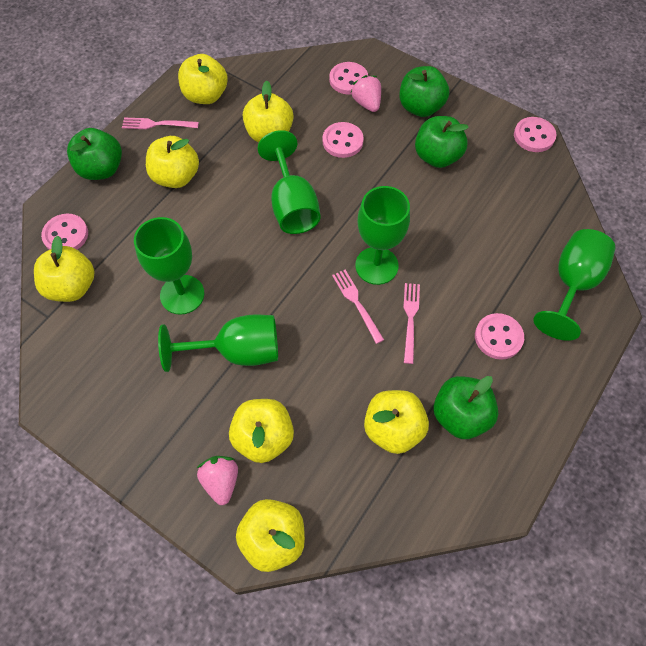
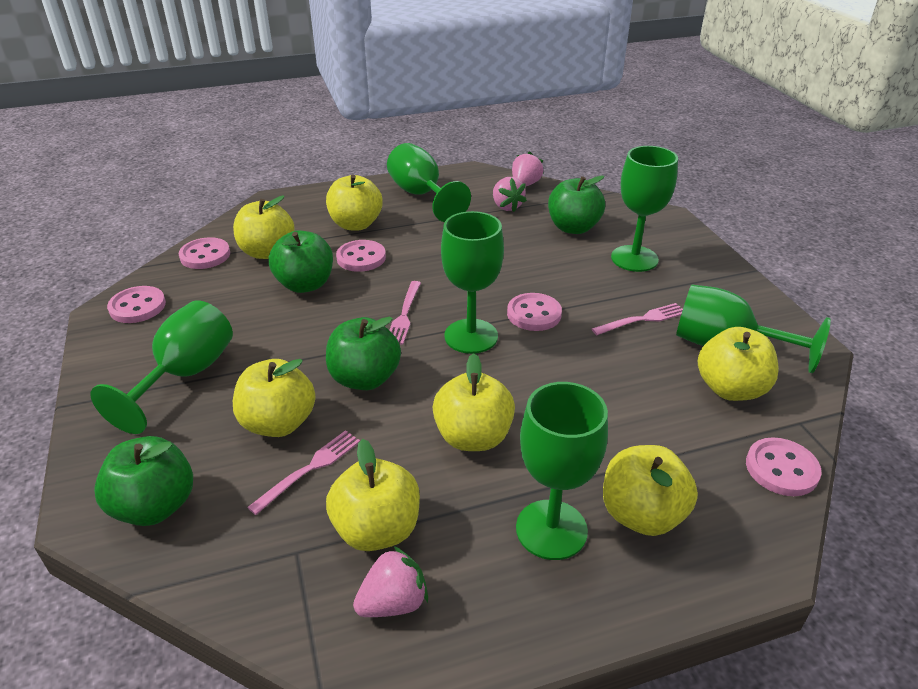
green goblet: [134,217,204,315] [158,314,278,372] [258,130,321,234] [355,186,410,285] [533,229,615,341] = 5 -> [90,300,233,434] [387,143,471,222] [441,211,504,354] [516,382,608,560] [611,146,678,272] [676,284,831,373] = 6
pink strawberry: [197,456,238,505] [350,75,381,112] = 2 -> [353,546,428,617] [493,177,527,212] [512,151,544,187] = 3

